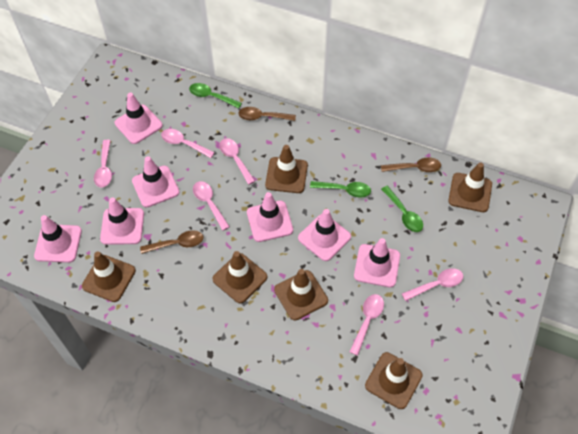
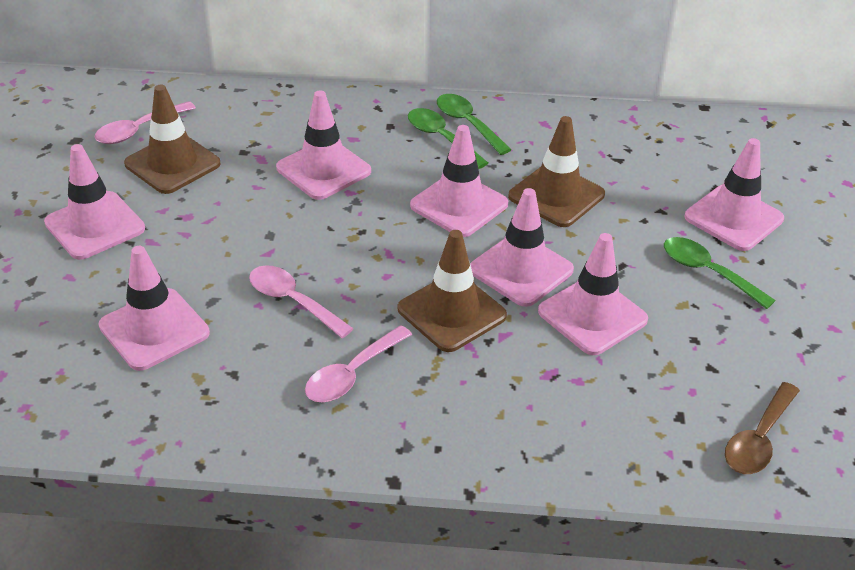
brown spoon: [140,230,204,254] [238,107,296,121] [381,157,441,172] = 3 -> [725,382,800,474] = 1
brown traffic cone: [82,251,136,302] [212,251,267,303] [265,145,308,193] [274,269,328,320] [365,352,423,409] [448,163,492,212] = 6 -> [124,85,221,194] [398,230,507,352] [508,116,605,227] = 3
pink spoon: [94,140,112,187] [161,129,215,158] [193,181,230,231] [219,138,255,185] [350,294,384,356] [402,268,463,301] = 6 -> [95,101,196,144] [249,265,354,338] [305,325,412,402] = 3

